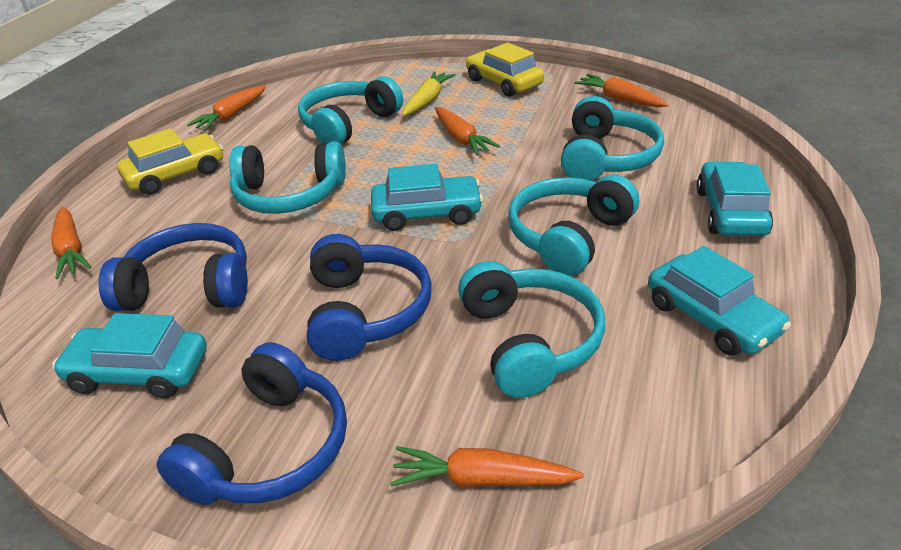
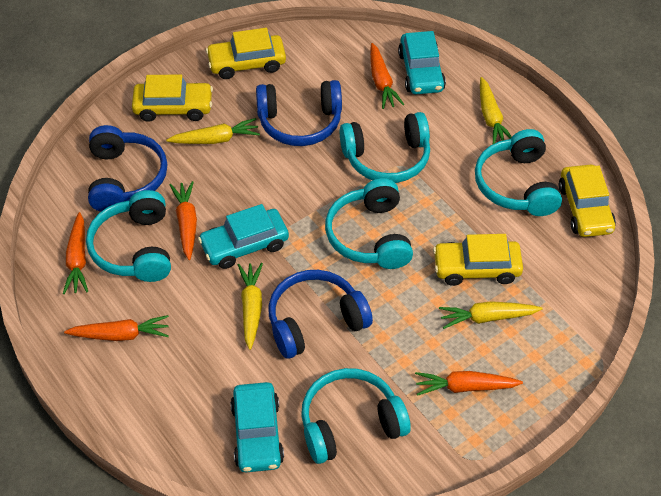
turquoise car: [52,313,207,399] [371,164,483,231] [648,246,791,356] [697,161,773,236] = 4 -> [198,204,289,269] [230,382,284,472] [398,31,446,94] = 3
yellow car: [117,128,224,195] [466,43,544,97] = 2 -> [132,75,213,122] [206,28,286,79] [433,234,523,286] [559,165,616,237] = 4
yellow carrot: [403,71,455,116] = 1 -> [166,118,260,144] [238,263,263,350] [439,301,543,329] [480,77,512,144] = 4

